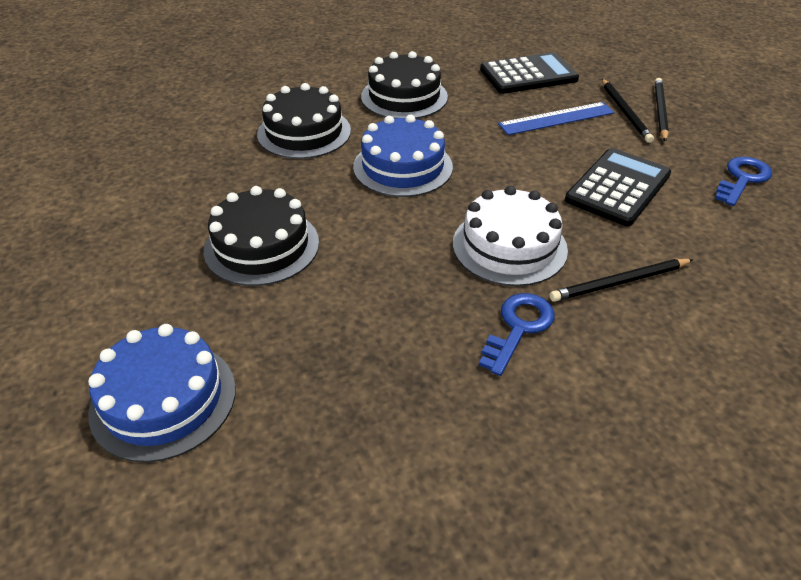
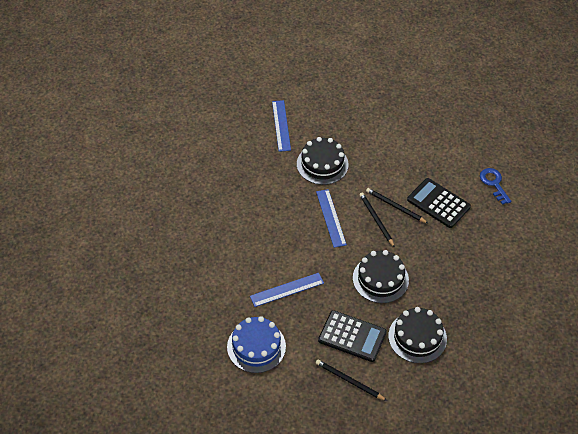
blue cake: [88,324,236,462] [353,115,453,197] = 2 -> [227,316,286,373] = 1
blue key: [479,293,555,376] [715,157,772,206] = 2 -> [480,168,511,205] = 1
blue ruler: [498,102,615,135] = 1 -> [250,273,324,307] [272,100,291,152] [316,189,347,248] = 3
white cake: [453,186,568,286] = 1 -> none = 0

